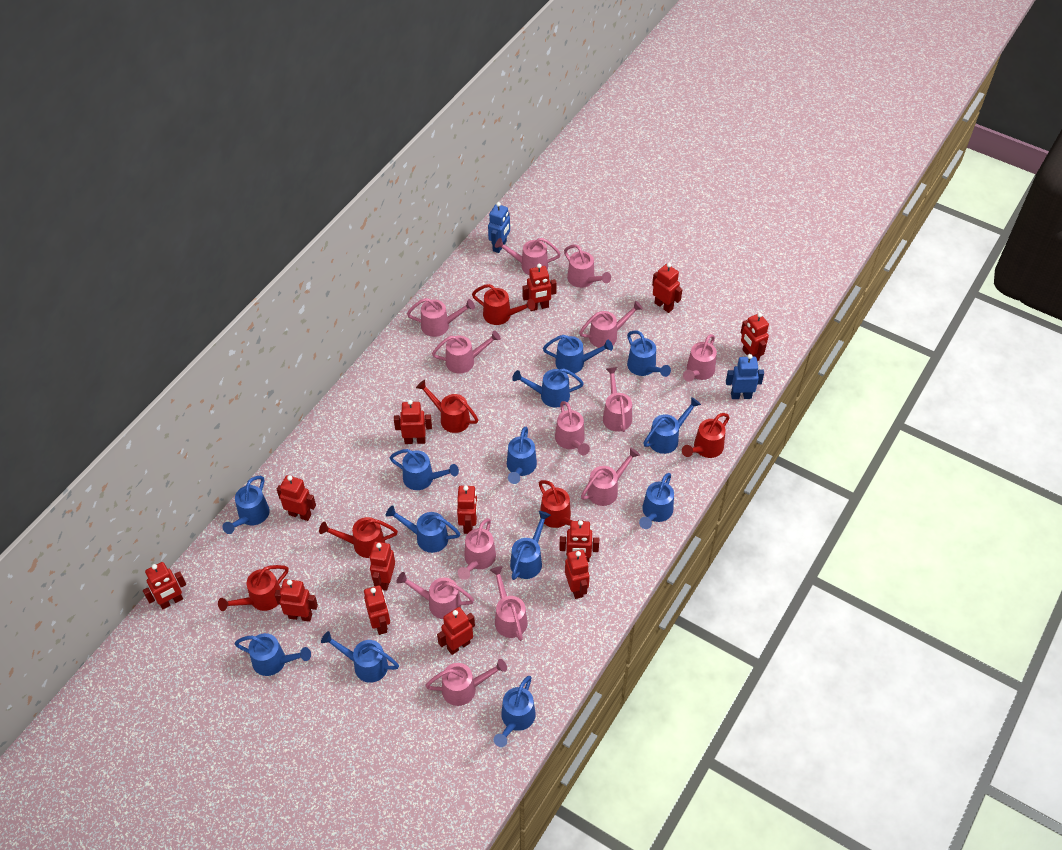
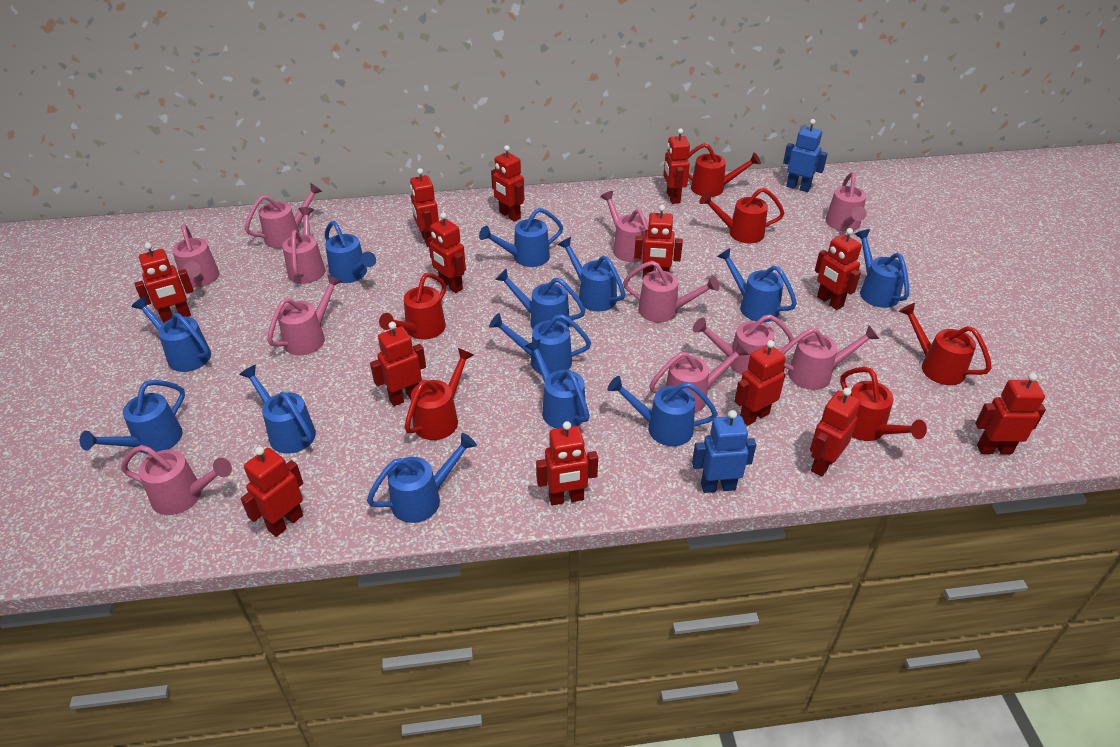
pink watering can: [396,572,474,619] [407,298,475,337] [425,659,507,706] [432,330,501,374] [458,518,496,580] [490,566,528,641] [495,238,561,275] [555,401,590,455] [564,244,611,288] [579,301,643,348] [581,447,640,506] [603,367,632,432] [683,334,717,382] = 13 -> [121,445,232,515] [172,224,219,287] [245,183,322,248] [267,274,343,355] [282,207,325,284] [600,191,649,262] [623,261,720,322] [649,342,750,413] [693,314,793,375] [781,325,879,390] [825,172,867,232] = 11

